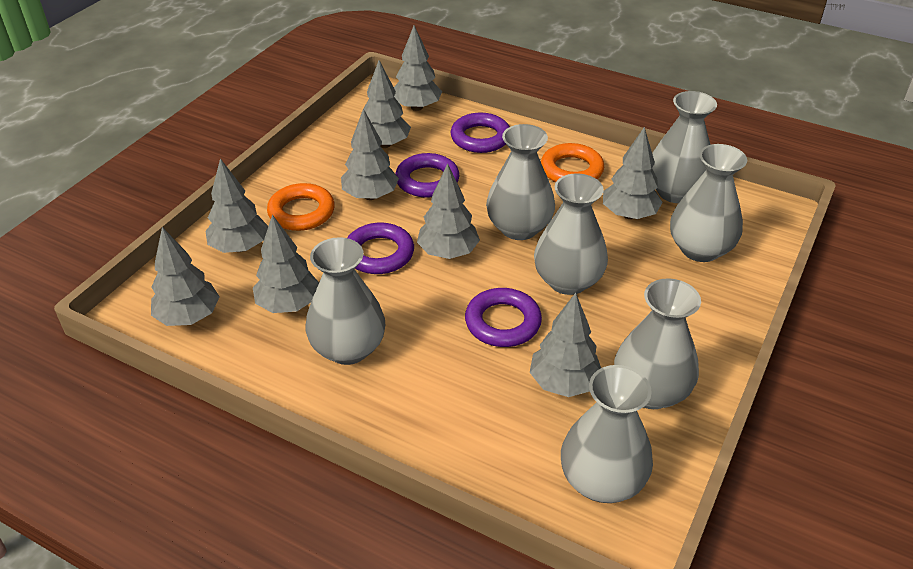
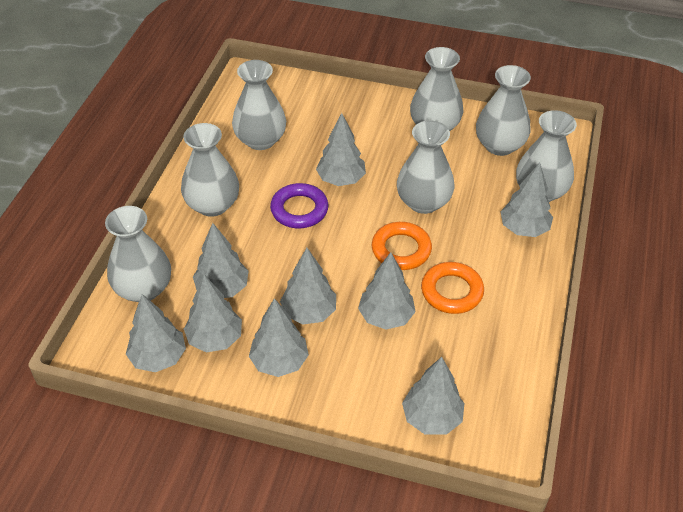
purple ring: [347,223,414,274] [395,153,459,197] [451,113,510,153] [465,288,542,347] = 4 -> [270,183,328,228] = 1

